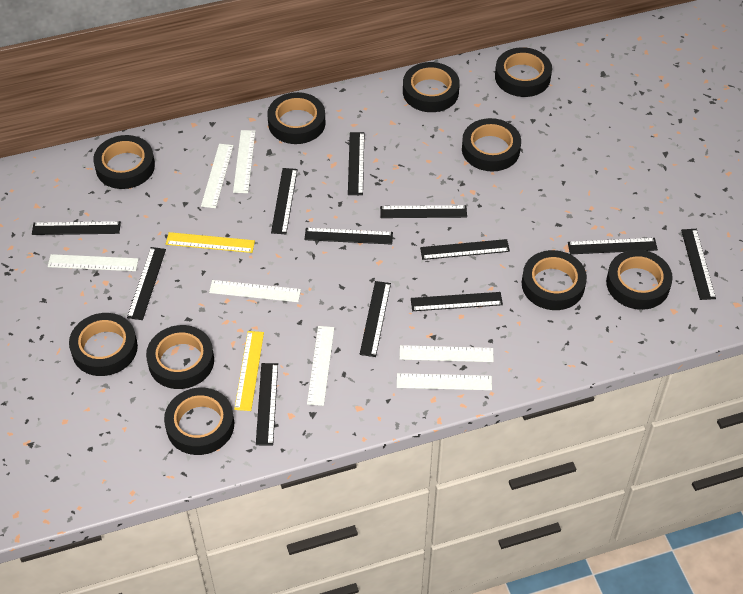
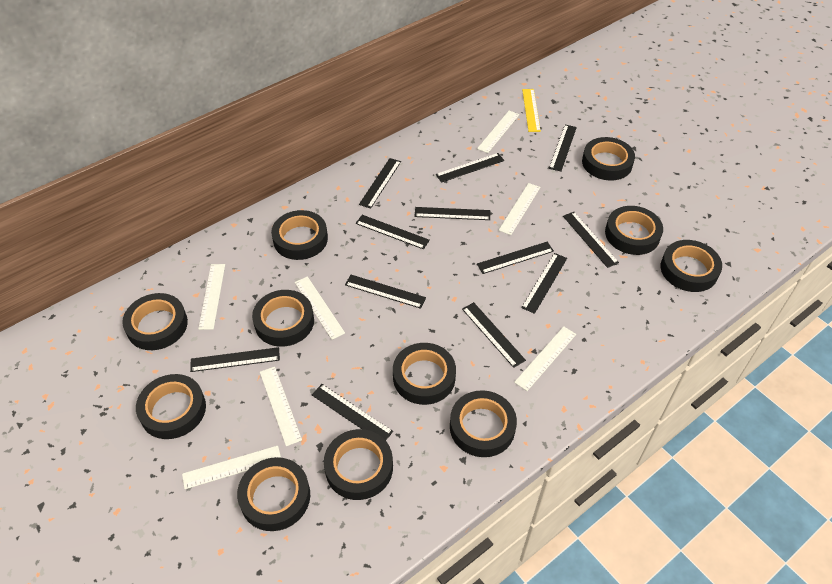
black tape: [69,313,138,376] [93,135,155,189] [146,325,214,389] [164,388,234,455] [267,92,325,144] [403,62,460,112] [462,118,521,171] [495,47,552,97] [522,250,587,310] [606,250,673,310] = 10 -> [122,293,188,350] [136,374,206,439] [237,457,310,531] [252,290,314,347] [271,210,328,260] [324,429,393,500] [393,343,456,405] [450,390,517,457] [582,137,635,181] [605,206,663,255] [661,240,722,292] = 11
yellow ruler: [166,232,255,253] [234,331,264,411] = 2 -> [522,89,541,132] = 1

